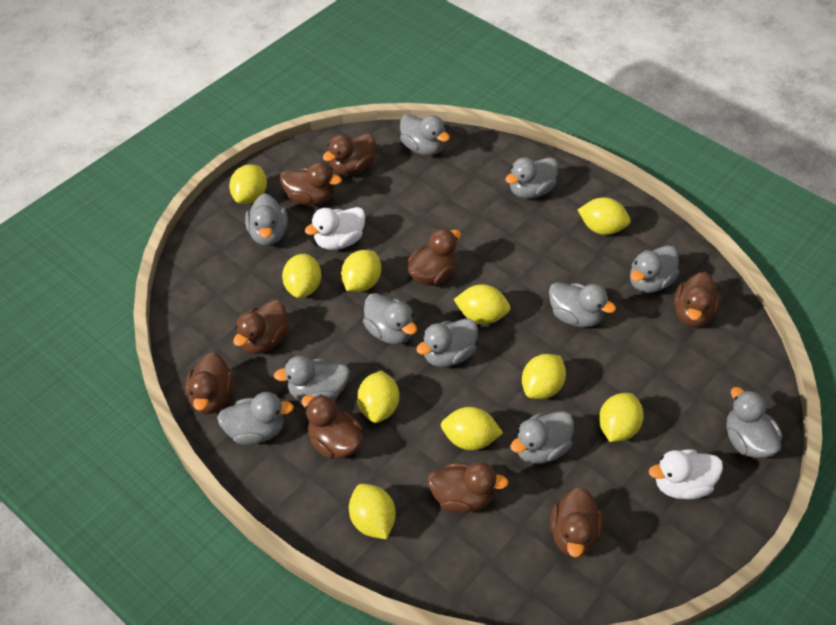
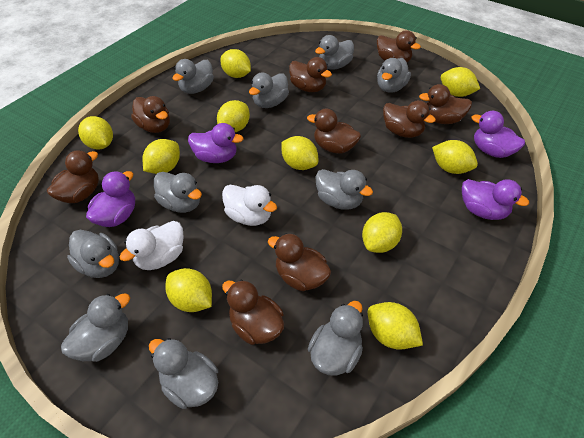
grey duck: [217,392,294,445] [245,193,288,246] [274,356,350,401] [363,293,417,344] [400,114,450,156] [416,318,478,367] [505,157,558,199] [510,411,574,464] [549,282,616,327] [630,245,679,293] [727,387,782,458] = 11 -> [61,293,130,362] [67,230,119,278] [149,338,218,409] [154,172,202,213] [172,59,214,94] [249,72,289,108] [308,301,363,376] [315,35,354,69] [315,169,373,210] [377,58,411,93] = 10
purple duck: none = 0 -> [86,171,135,227] [188,123,244,163] [462,179,529,220] [472,111,525,158] = 4

